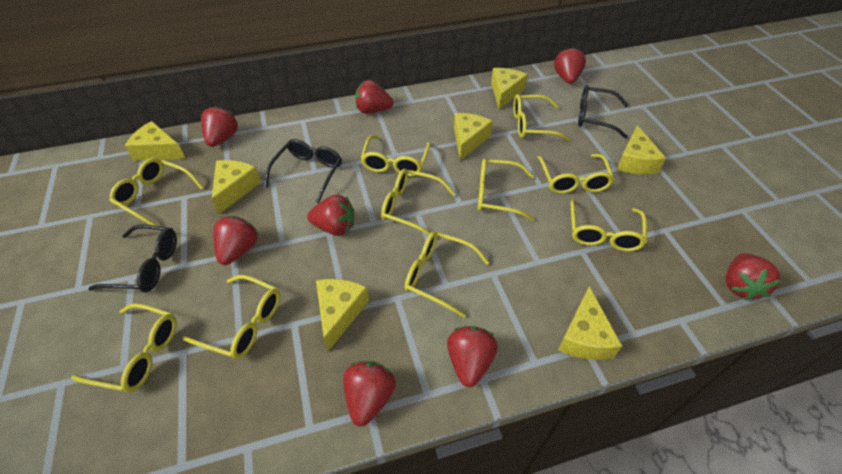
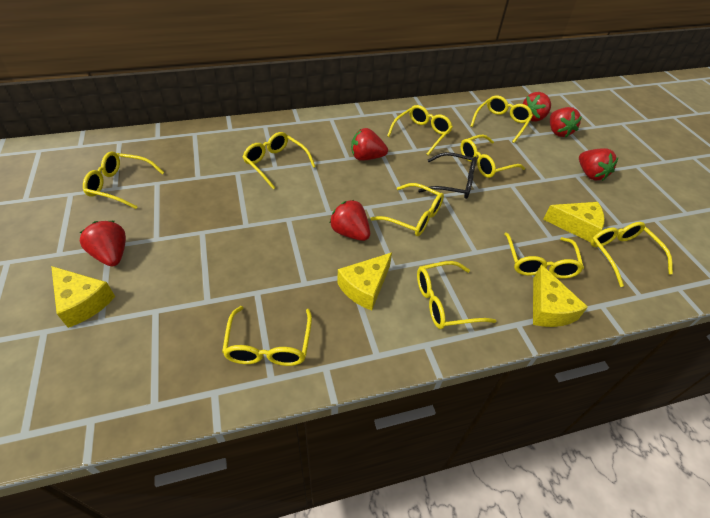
black glasses: [88,225,177,292] [264,139,342,203] [578,85,628,139] = 3 -> [418,152,477,199] = 1
red strawberry: [201,106,238,147] [213,216,258,265] [307,195,354,236] [343,361,396,427] [355,80,393,114] [447,326,498,387] [554,47,586,84] [726,253,780,300] = 8 -> [80,221,126,266] [329,200,370,241] [351,128,388,161] [523,92,551,121] [550,107,582,137] [579,148,618,181] = 6
yellow cheese: [125,121,186,161] [212,160,261,214] [316,279,369,351] [454,113,493,161] [491,68,528,110] [558,286,622,360] [616,125,666,175] = 7 -> [51,266,115,328] [337,253,392,310] [533,265,588,327] [543,202,605,242] = 4

